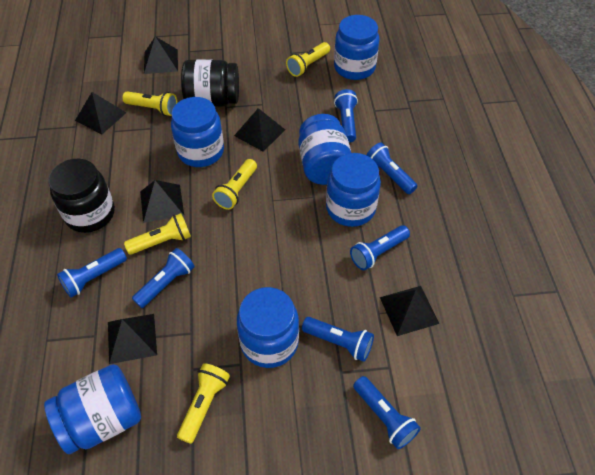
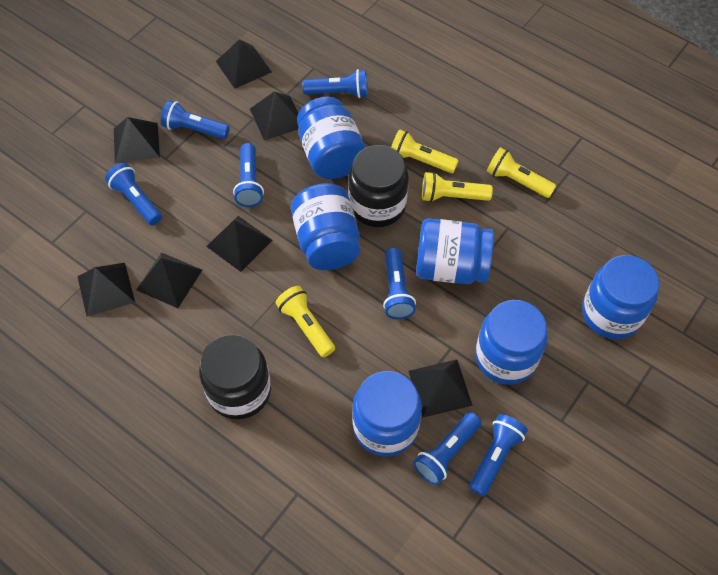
black pyramid: [75,92,126,134] [108,314,157,364] [140,180,184,223] [144,36,178,74] [234,108,285,152] [380,286,439,336] = 6 -> [77,263,135,317] [114,117,160,163] [136,252,202,308] [206,216,273,272] [216,39,272,89] [250,92,299,141] [409,360,473,418] = 7
yellow flashlight: [122,91,177,116] [124,213,191,255] [177,363,230,444] [212,159,257,210] [286,42,330,77] = 5 -> [275,286,335,357] [391,129,459,173] [422,172,493,202] [487,147,556,198] = 4

